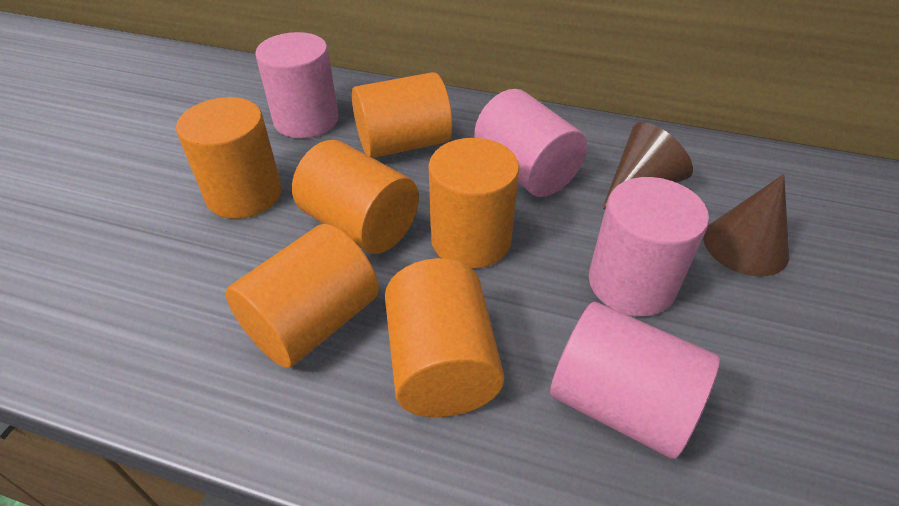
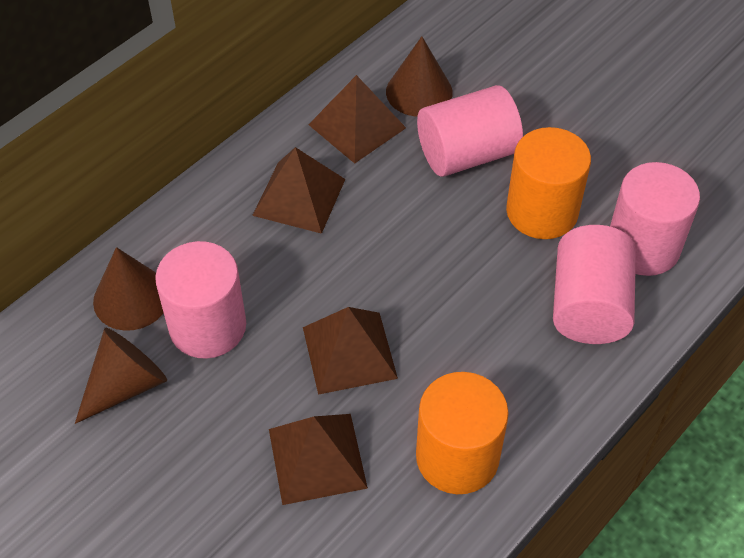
brown cone: [602,122,693,209] [703,174,789,276] = 2 -> [75,328,167,424] [93,247,163,331] [386,36,453,117] = 3
brown pyramid: none = 0 -> [252,147,345,234] [269,414,368,505] [303,307,398,395] [308,75,406,164] = 4
orange cylinder: [176,97,282,219] [226,224,379,368] [292,140,419,254] [352,72,452,158] [385,258,505,417] [429,138,520,269] = 6 -> [416,372,509,494] [506,127,591,239] = 2

